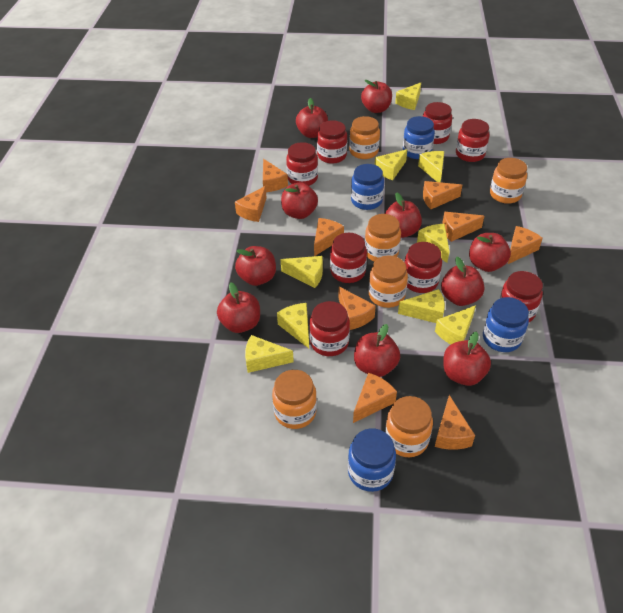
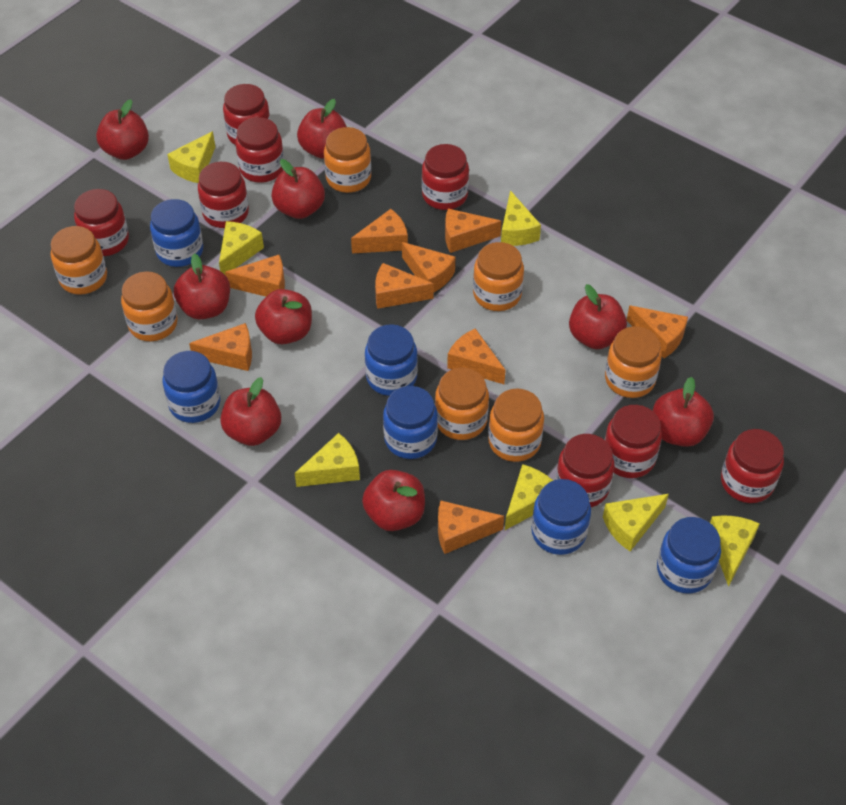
blue jar: [348,428,396,492] [351,164,384,210] [403,116,435,159] [483,297,529,352] = 4 -> [150,199,203,267] [162,351,220,423] [365,324,418,396] [383,386,438,459] [531,479,591,555] [657,517,721,594] = 6
orange jar: [272,370,317,429] [349,116,380,159] [365,214,401,262] [369,256,408,308] [385,396,433,457] [490,158,527,204] = 6 -> [51,226,107,295] [121,271,178,341] [324,127,371,193] [435,367,489,440] [473,242,524,311] [488,389,544,462] [605,327,662,398] = 7
red apple: [217,283,260,333] [235,246,276,286] [281,182,318,219] [296,98,328,138] [354,324,400,377] [361,80,392,113] [385,192,422,238] [441,257,485,306] [443,332,491,386] [469,233,511,272] = 10 -> [96,99,149,160] [174,253,230,319] [220,377,281,446] [255,289,312,344] [272,159,325,219] [297,99,347,159] [362,470,425,531] [569,284,627,349] [653,377,714,447] = 9
yellow cheese: [245,335,294,373] [277,303,309,348] [281,256,323,288] [375,149,407,180] [395,83,421,110] [398,289,445,323] [417,224,450,263] [418,151,444,182] [435,305,476,344] = 9 -> [167,131,215,183] [219,221,264,275] [295,433,360,487] [501,190,541,246] [505,464,553,530] [603,494,669,551] [710,515,760,587] = 7

